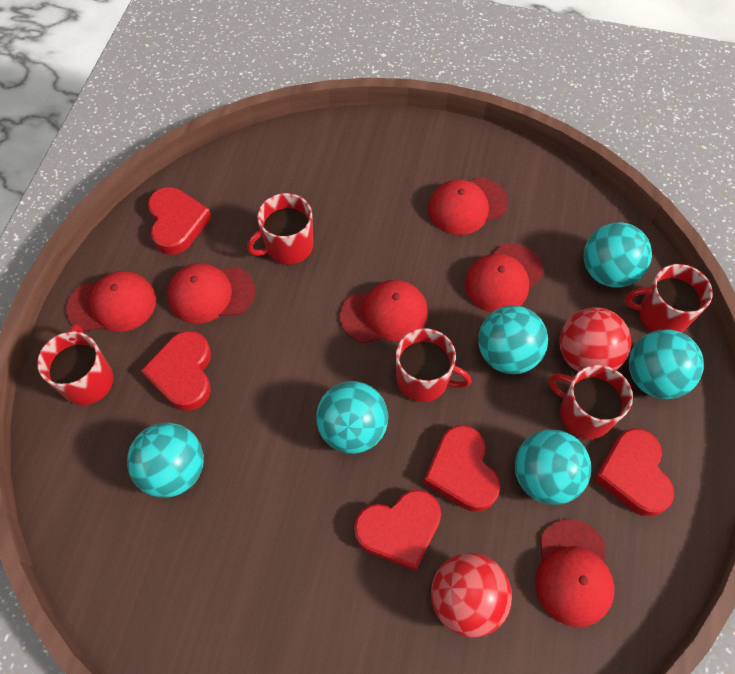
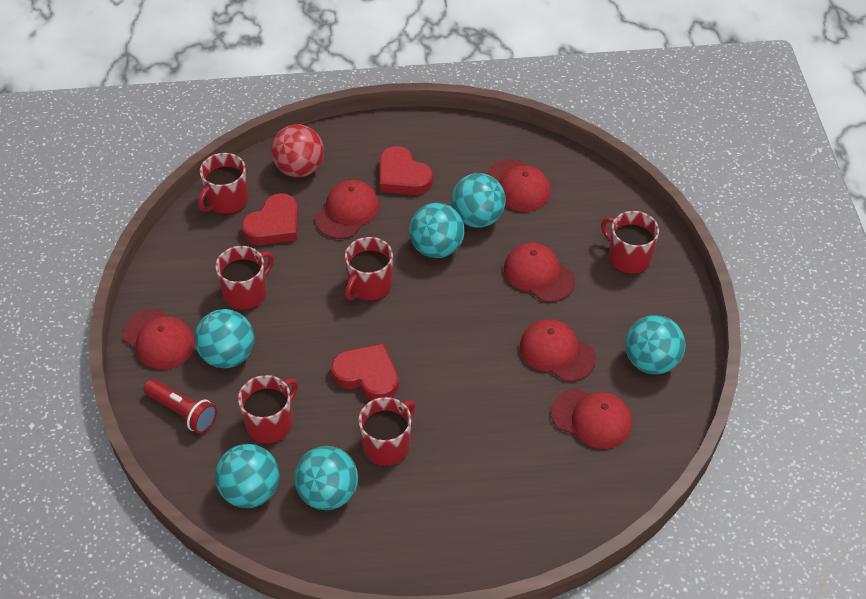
red ball: [431,553,512,638] [560,307,631,372] = 2 -> [271,124,324,177] = 1
red flashlight: none = 0 -> [144,379,217,434] = 1
red heart: [141,331,211,411] [148,187,212,255] [354,490,441,571] [423,425,500,512] [593,428,674,517] = 5 -> [242,193,298,245] [331,344,399,400] [380,146,433,195] = 3
red mug: [37,325,113,405] [247,193,313,265] [396,329,472,402] [549,365,633,439] [625,264,713,332] = 5 -> [198,153,249,214] [215,246,274,310] [238,375,298,443] [345,237,393,301] [359,397,416,466] [601,211,659,274] = 6

